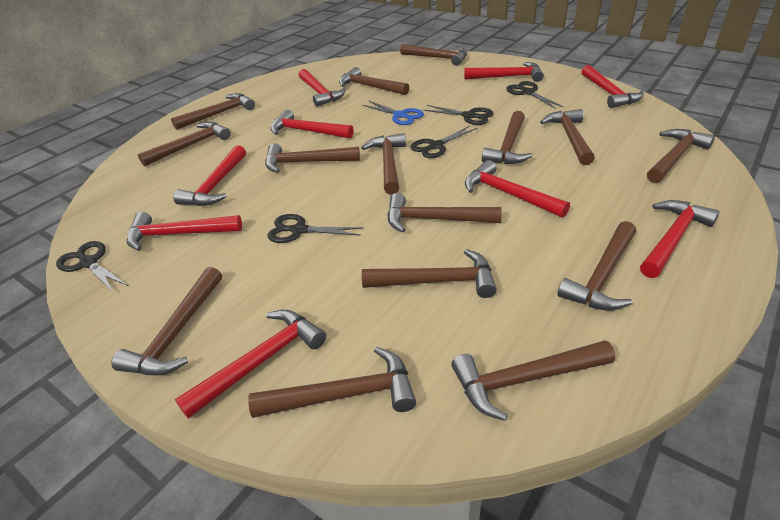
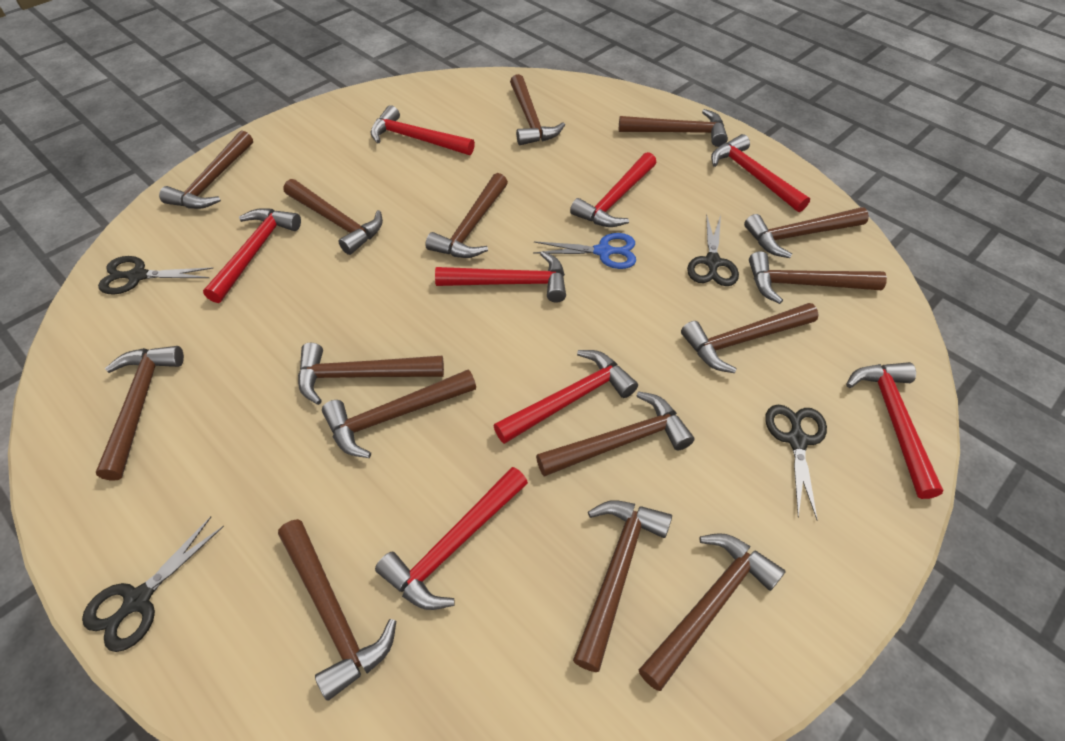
black scissors: [56,241,128,293] [267,214,363,243] [410,126,477,158] [423,105,494,125] [506,81,563,109] = 5 -> [82,516,224,652] [98,256,213,294] [687,214,739,286] [765,405,827,521] = 4
red hammer: [127,212,242,251] [173,145,246,206] [175,310,326,419] [270,109,354,139] [299,69,346,107] [464,62,544,82] [465,160,570,218] [581,65,644,108] [640,200,720,278] = 9 -> [203,208,301,303] [370,105,475,155] [375,467,528,610] [435,251,566,303] [493,350,638,444] [570,152,656,227] [711,134,810,212] [846,362,943,499] = 8

